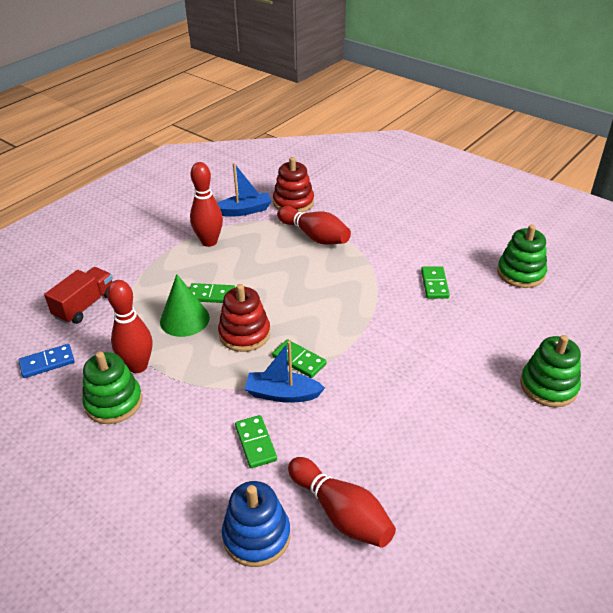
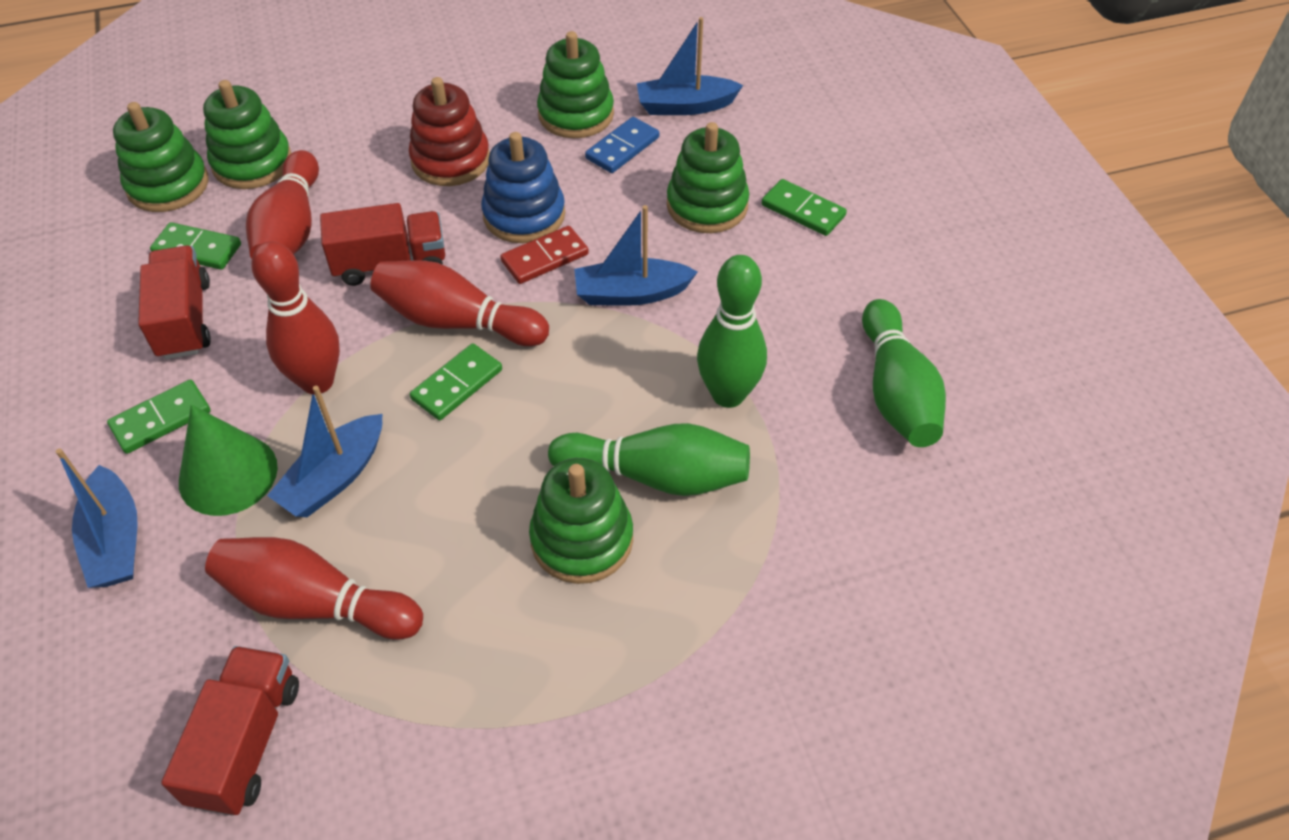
blue boat: [217,163,272,216] [245,341,325,403] = 2 -> [56,448,138,588] [267,386,382,517] [574,205,698,306] [637,17,743,115] = 4
green bowling pin: none = 0 -> [548,423,750,496] [697,255,767,408] [862,299,946,447] = 3
green stacking toy: [82,351,142,424] [497,225,547,288] [520,335,581,407] = 3 -> [113,102,209,212] [203,80,291,189] [529,458,633,584] [537,31,614,138] [667,122,749,233] = 5
red domino: none = 0 -> [500,226,589,284] = 1
red stacking toy: [218,284,270,352] [273,157,314,212] = 2 -> [409,77,490,186] = 1
red truck: [44,267,113,324] = 1 -> [138,246,211,360] [161,646,299,816] [320,203,445,286] = 3

